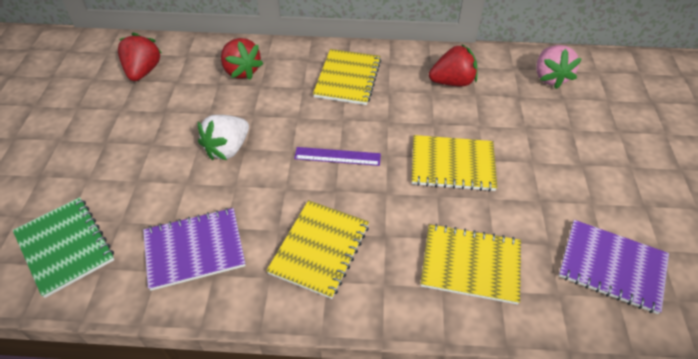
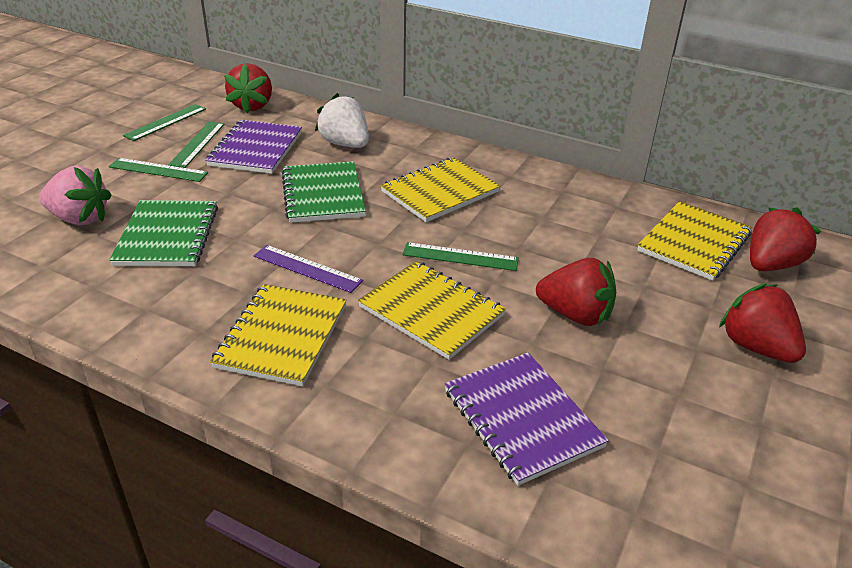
green notebook: [13,197,115,298] = 1 -> [109,200,218,266] [281,161,366,223] = 2
green ruler: none = 0 -> [109,158,208,182] [123,104,206,141] [168,122,224,168] [402,242,519,271] = 4
red strawberry: [118,33,162,81] [221,38,263,80] [429,45,478,86] = 3 -> [224,63,272,114] [536,258,616,326] [719,283,806,363] [750,207,821,271] = 4

